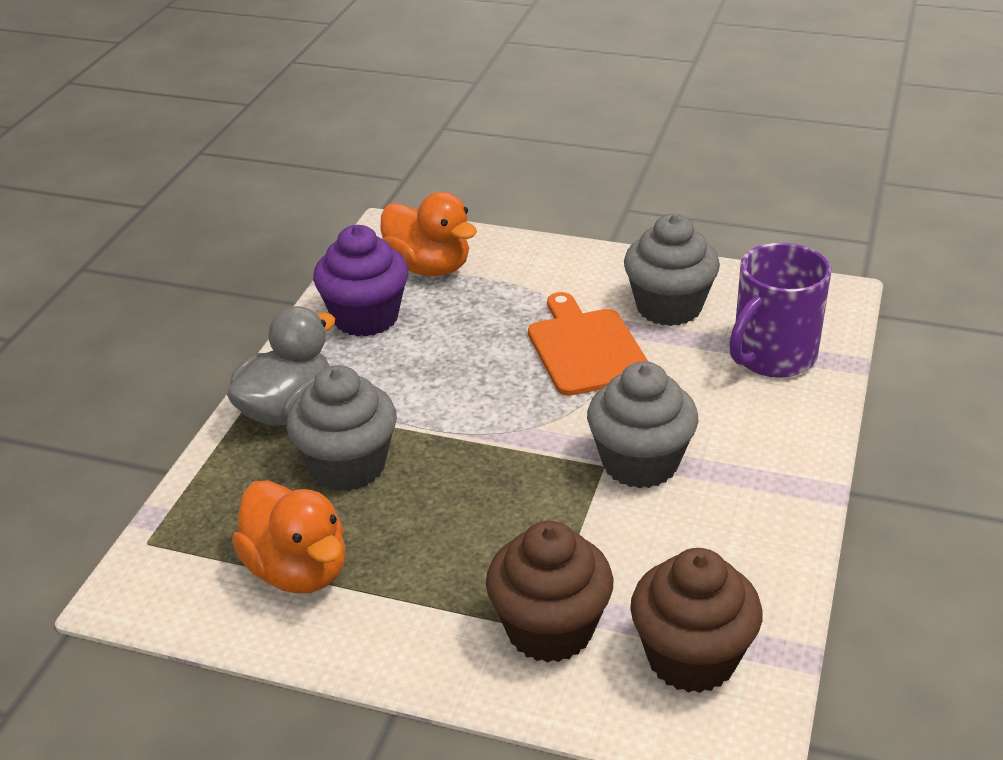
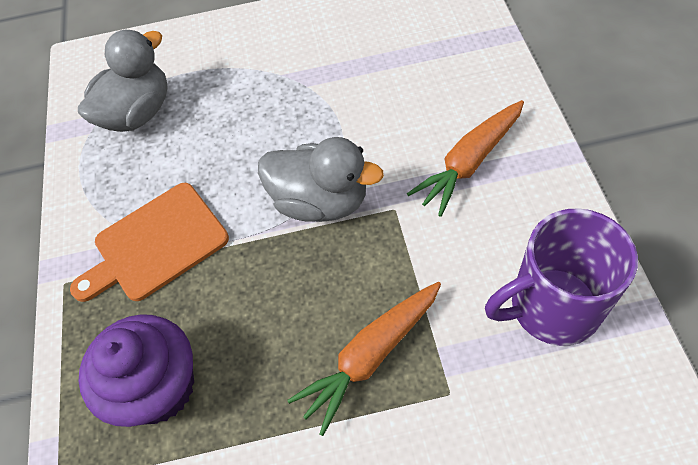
brown cupcake: [486,521,613,663] [630,548,762,693] = 2 -> none = 0
grey cupcake: [286,365,397,491] [587,361,698,488] [624,214,720,326] = 3 -> none = 0
grey duck: [227,306,335,426] = 1 -> [78,30,168,132] [258,137,384,222] = 2
orange carrot: none = 0 -> [287,282,441,436] [407,100,524,217] = 2
orange duck: [232,480,345,594] [380,192,477,276] = 2 -> none = 0

